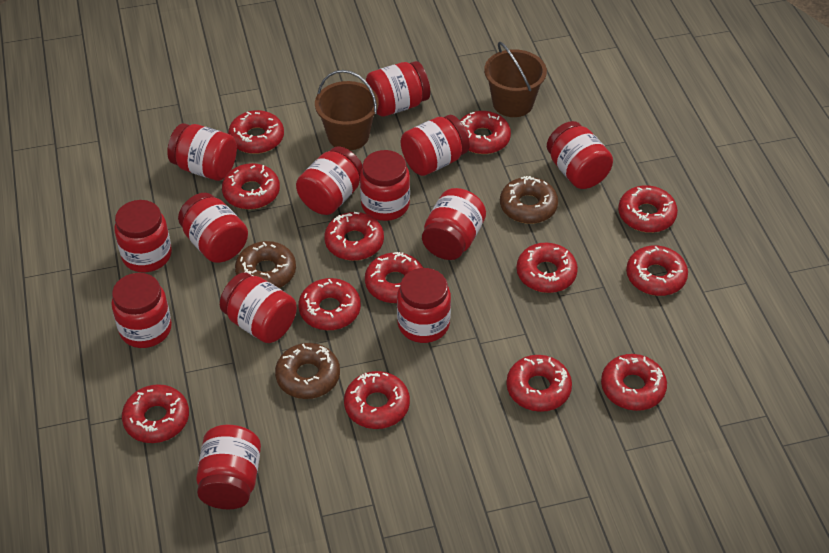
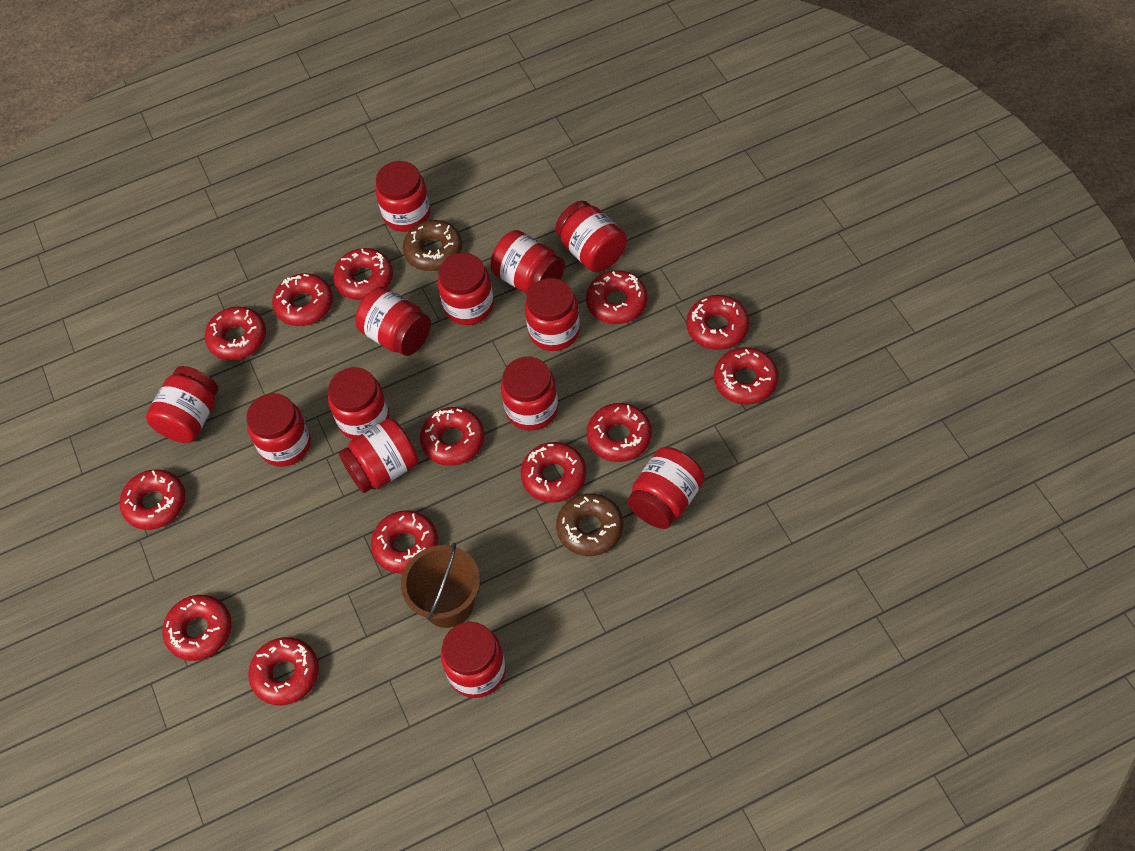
brown bucket: [315,70,379,150] [484,42,547,117] = 2 -> [401,543,480,628] = 1
brown donut: [235,241,296,288] [275,343,340,399] [500,176,558,224] = 3 -> [403,220,462,271] [556,493,623,556] = 2

